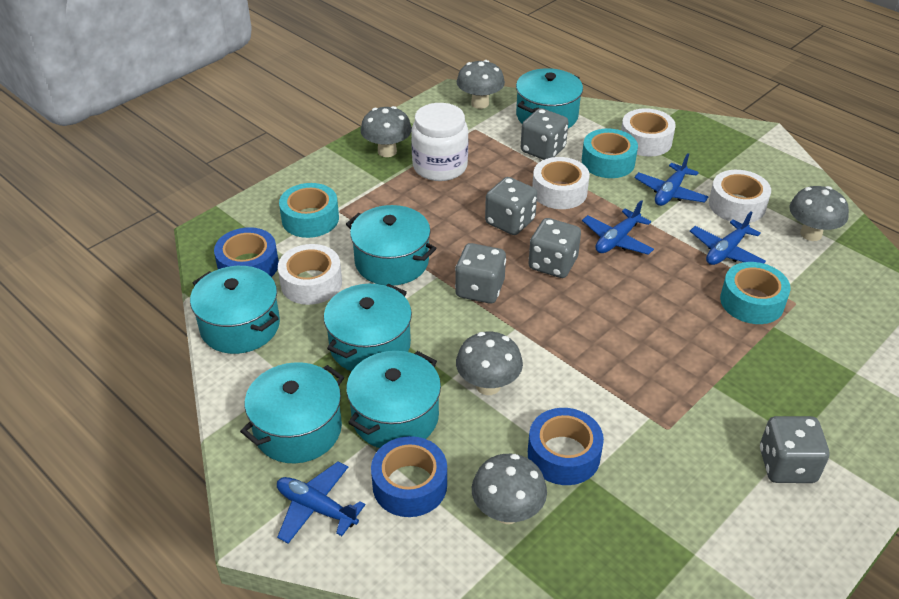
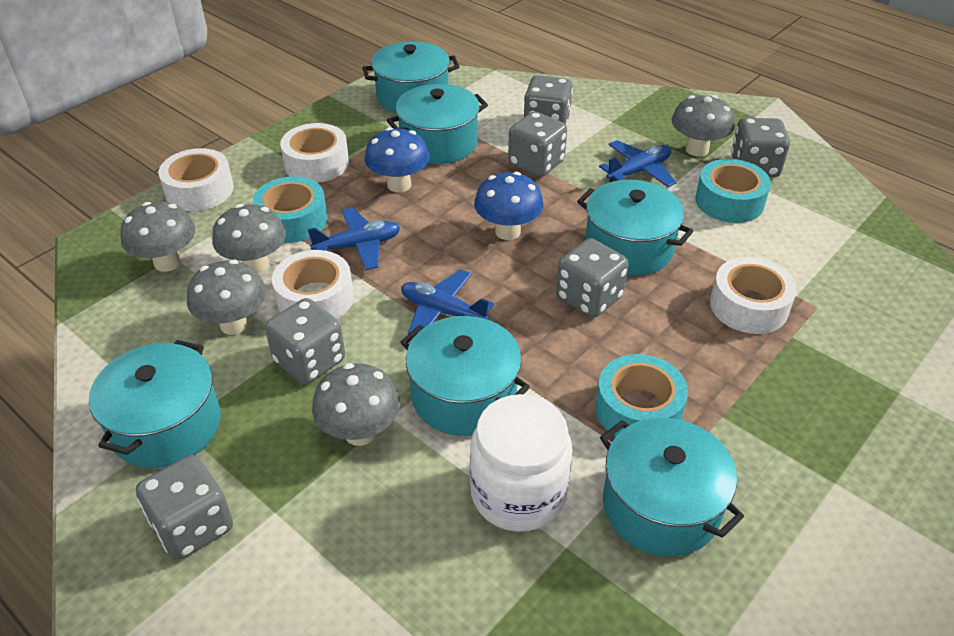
blue mushroom: none = 0 -> [364,127,430,193] [474,172,544,240] = 2
blue plane: [277,461,365,544] [582,200,654,255] [634,153,708,206] [690,212,766,265] = 4 -> [308,208,400,270] [401,269,494,334] [599,140,677,187] = 3
blue tape: [214,227,279,277] [371,436,447,517] [528,408,604,485] = 3 -> none = 0
grey dice: [455,243,506,304] [485,177,537,235] [521,108,568,160] [528,218,581,278] [760,416,829,483] = 5 -> [136,455,233,560] [265,298,345,384] [508,112,567,177] [524,75,573,126] [556,238,629,318] [731,118,790,177] = 6

